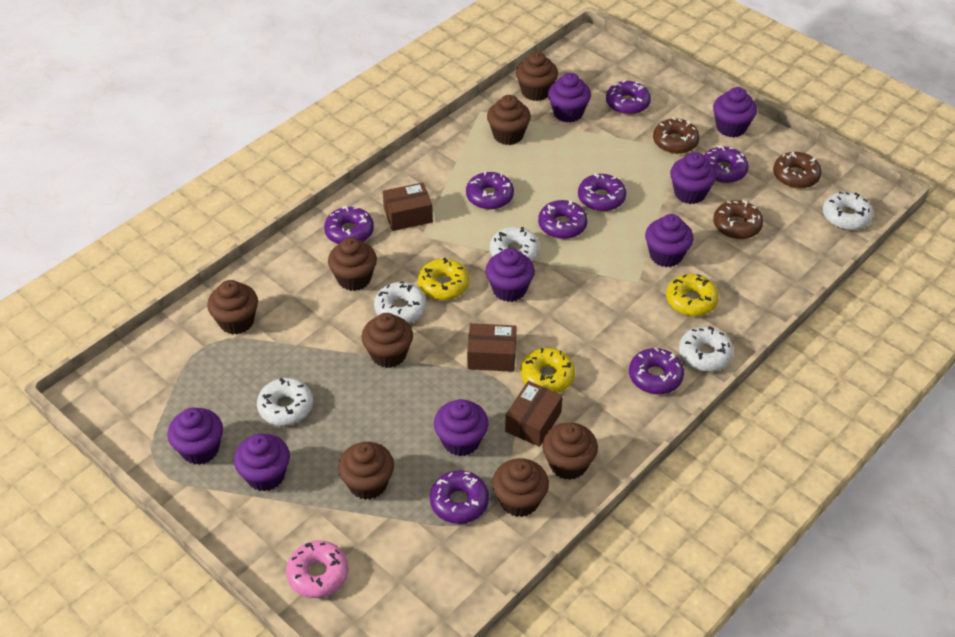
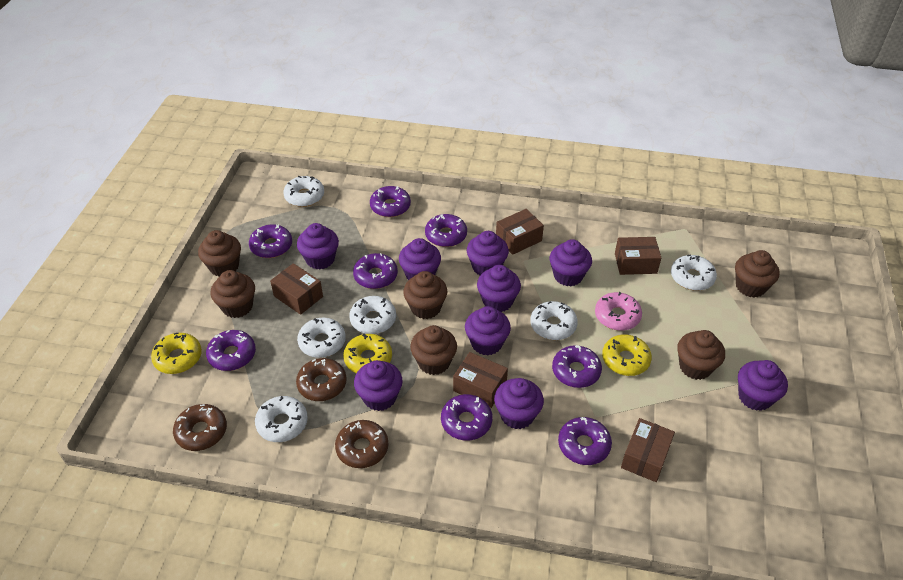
brown box: [383,182,433,231] [467,323,517,372] [505,381,563,447] = 3 -> [270,263,323,315] [453,352,508,408] [496,209,544,255] [615,237,661,275] [621,418,675,482] = 5
brown cupcake: [207,280,258,335] [328,237,377,291] [338,442,394,500] [362,313,413,368] [487,95,531,145] [492,458,549,517] [516,52,558,101] [542,422,598,480] = 8 -> [198,230,241,277] [211,270,255,318] [403,271,447,319] [410,325,457,375] [677,330,725,380] [735,250,780,298] = 6
purple cupcake: [168,408,223,465] [234,434,290,492] [434,399,488,456] [485,248,535,302] [548,73,591,123] [645,214,694,267] [670,152,716,204] [713,87,757,137] = 8 -> [297,223,339,269] [354,360,403,411] [399,238,441,280] [465,306,511,356] [467,231,509,275] [477,265,521,312] [494,378,544,429] [549,239,592,286] [738,360,788,411] = 9
white donut: [257,378,313,426] [374,282,427,323] [490,227,540,261] [679,326,734,372] [823,191,873,230] = 5 -> [255,396,308,442] [283,176,324,207] [297,318,346,358] [349,296,396,334] [530,301,578,340] [671,255,717,291] = 6

